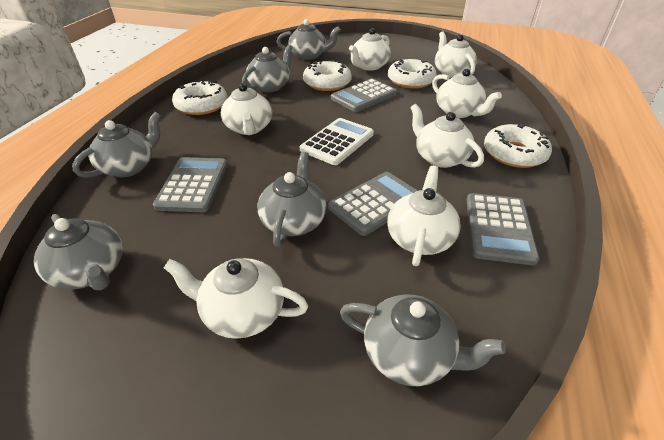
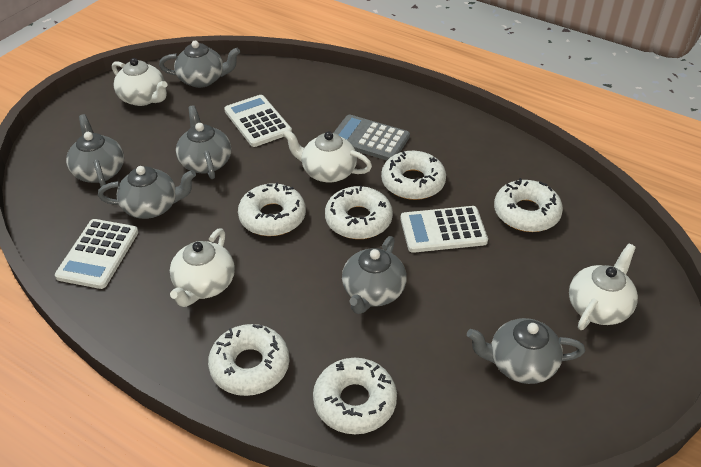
grey calculator: [153,157,228,212] [328,172,418,236] [331,78,397,112] [466,193,539,265] = 4 -> [333,115,410,160] = 1
white calculator: [300,118,374,165] = 1 -> [55,219,138,289] [224,95,292,147] [400,206,488,253] = 3
white donut: [172,80,227,115] [303,60,352,91] [388,59,437,89] [484,124,552,168] = 4 -> [208,324,290,396] [238,182,306,236] [313,358,397,434] [325,186,393,239] [381,151,446,200] [494,178,563,232] = 6
white teapot: [164,258,308,339] [221,83,272,135] [349,28,391,71] [387,166,461,266] [410,104,484,168] [432,69,502,118] [435,31,477,78] = 7 -> [112,58,168,106] [170,228,235,307] [283,130,372,183] [569,244,638,330] = 4

